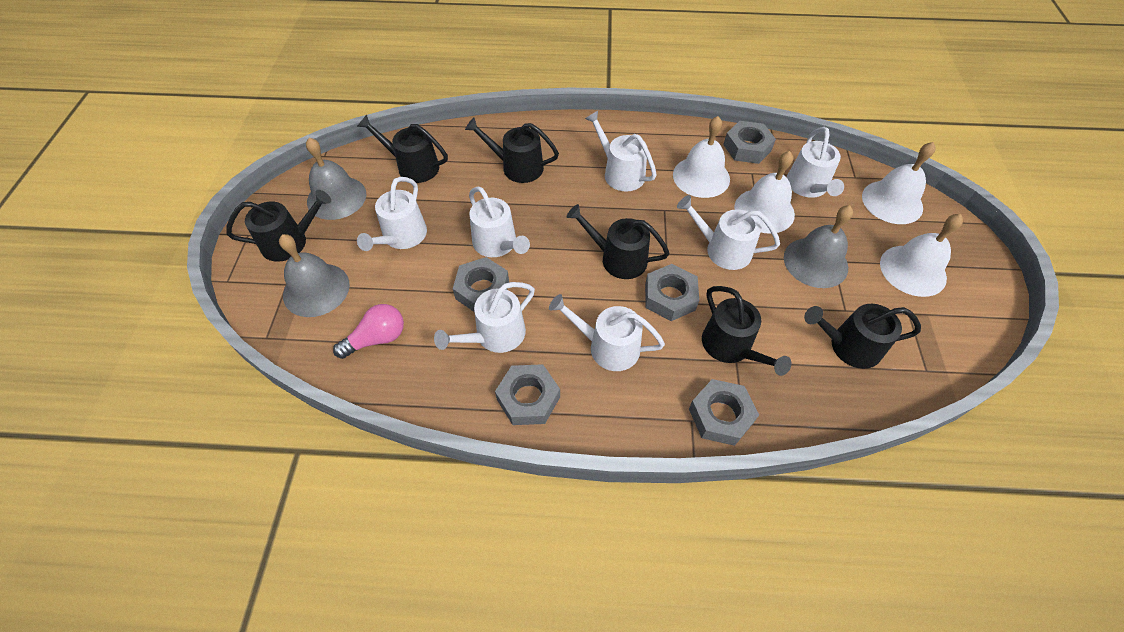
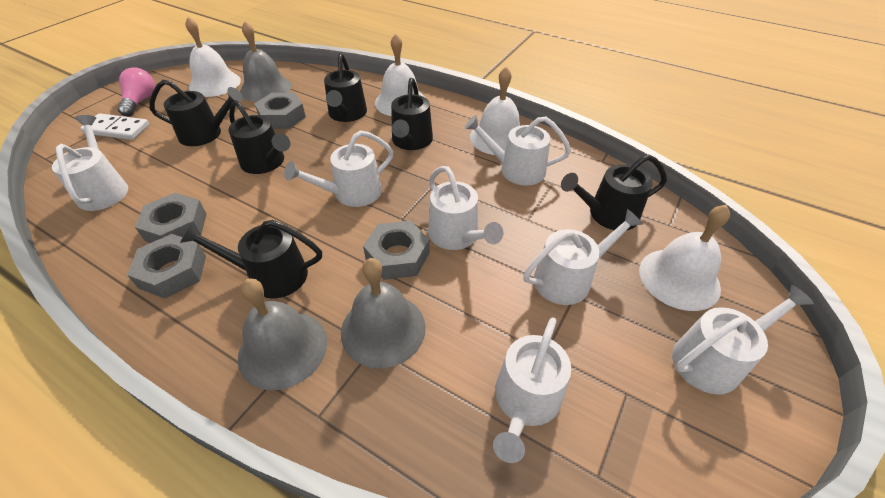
grey nut: [453,257,509,312] [495,364,560,425] [645,264,699,321] [689,379,759,446] [723,121,776,164] = 5 -> [127,234,206,299] [135,193,207,243] [254,93,306,129] [363,221,430,280] = 4
white domino: none = 0 -> [80,113,149,140] = 1

